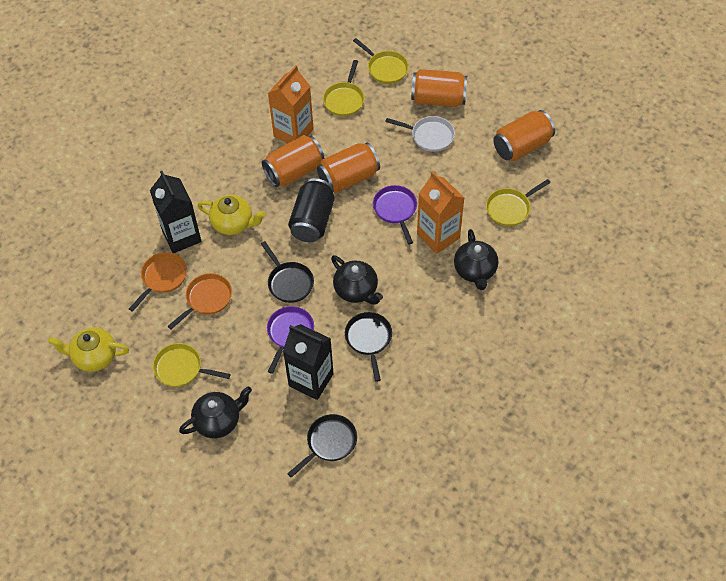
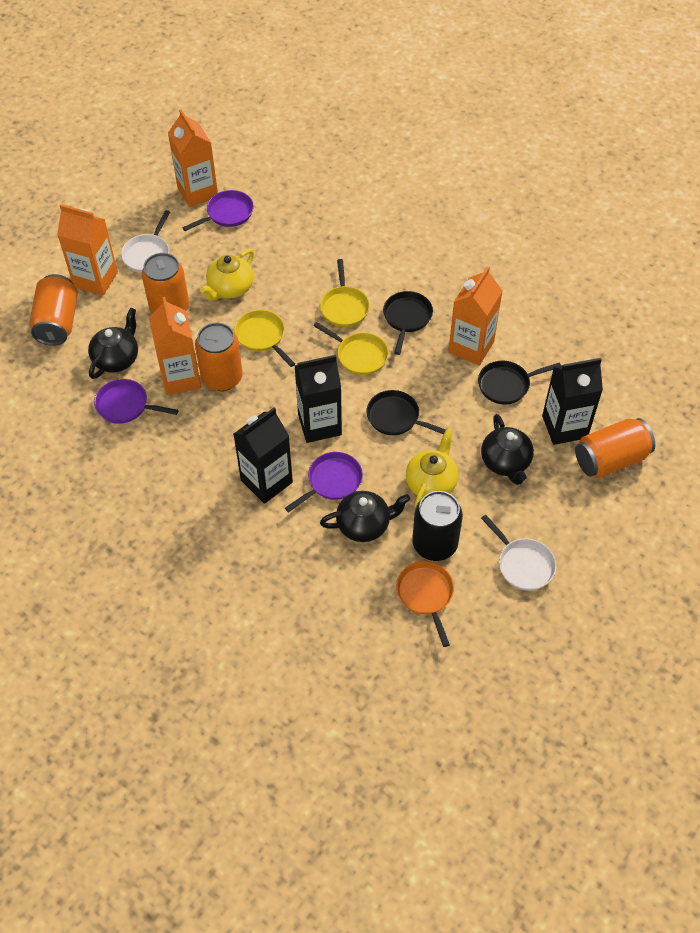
black carton: [150,171,202,253] [283,324,334,400] = 2 -> [234,408,293,504] [294,355,342,443] [542,358,603,445] = 3
orange carton: [268,65,314,144] [417,171,464,254] = 2 -> [57,204,118,296] [149,297,201,395] [168,109,218,207] [448,266,503,365] = 4
orange pan: [129,252,187,312] [168,273,232,329] = 2 -> [396,561,454,647] = 1
purple pan: [267,306,314,374] [373,185,417,244] = 2 -> [94,379,178,424] [182,190,253,231] [285,452,363,512] = 3
white pan: [385,116,455,152] = 1 -> [121,210,170,273] [481,515,556,591] = 2
yellow pan: [153,343,231,387] [323,60,365,116] [353,38,409,84] [486,179,551,226] = 4 -> [234,310,295,367] [313,322,389,375] [320,259,370,327] = 3

